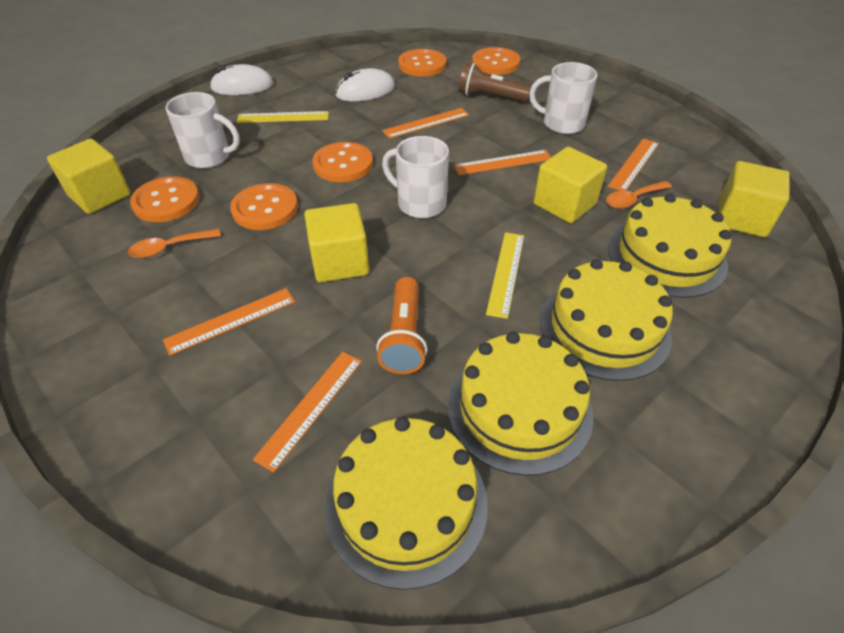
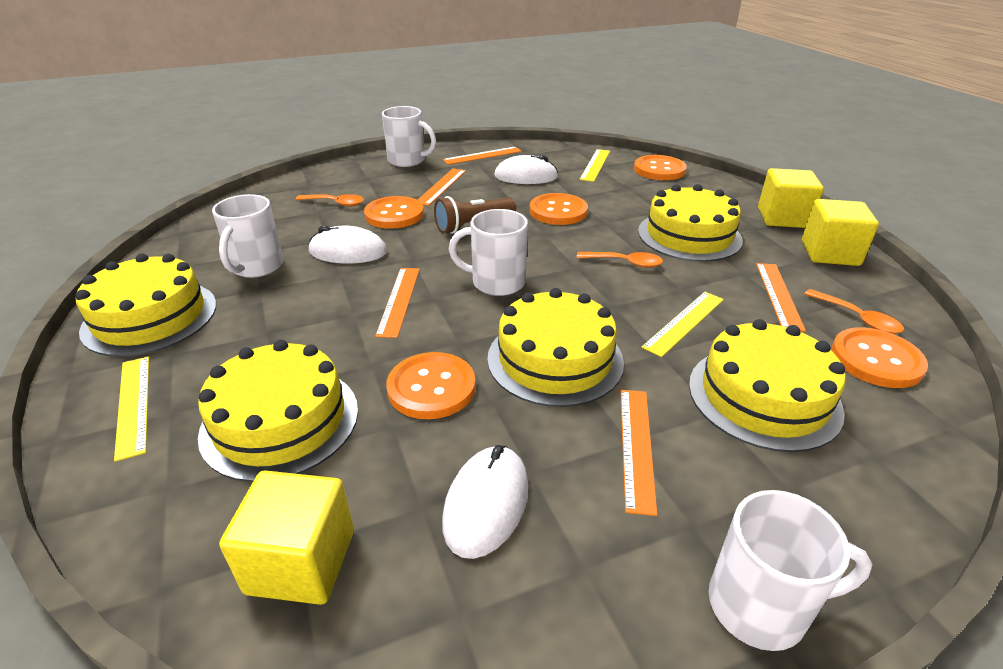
orange flashlight: [376,277,427,374] = 1 -> none = 0
orange spoon: [128,229,221,258] [606,181,672,209] = 2 -> [295,194,364,206] [577,252,663,268] [804,289,904,334] = 3
white mouse: [209,64,273,95] [335,68,395,101] = 2 -> [308,225,387,264] [442,445,528,559] [494,155,558,184] = 3
white mug: [166,92,240,168] [382,136,449,218] [529,62,597,134] = 3 -> [212,194,284,278] [382,106,436,167] [449,209,528,296] [709,490,872,651] = 4
yellow cake: [325,417,488,590] [448,332,594,476] [540,259,673,381] [608,194,732,298] = 4 -> [75,253,216,357] [198,340,358,482] [487,288,624,407] [638,184,743,262] [689,319,846,452] = 5
yellow cube: [47,139,131,214] [304,203,369,282] [534,147,607,223] [717,161,790,237] = 4 -> [219,470,354,605] [758,168,824,228] [802,199,879,266] = 3
yellow ruler: [237,111,329,123] [486,232,524,319] = 2 -> [114,356,149,462] [579,149,610,182] [641,292,724,357] = 3

